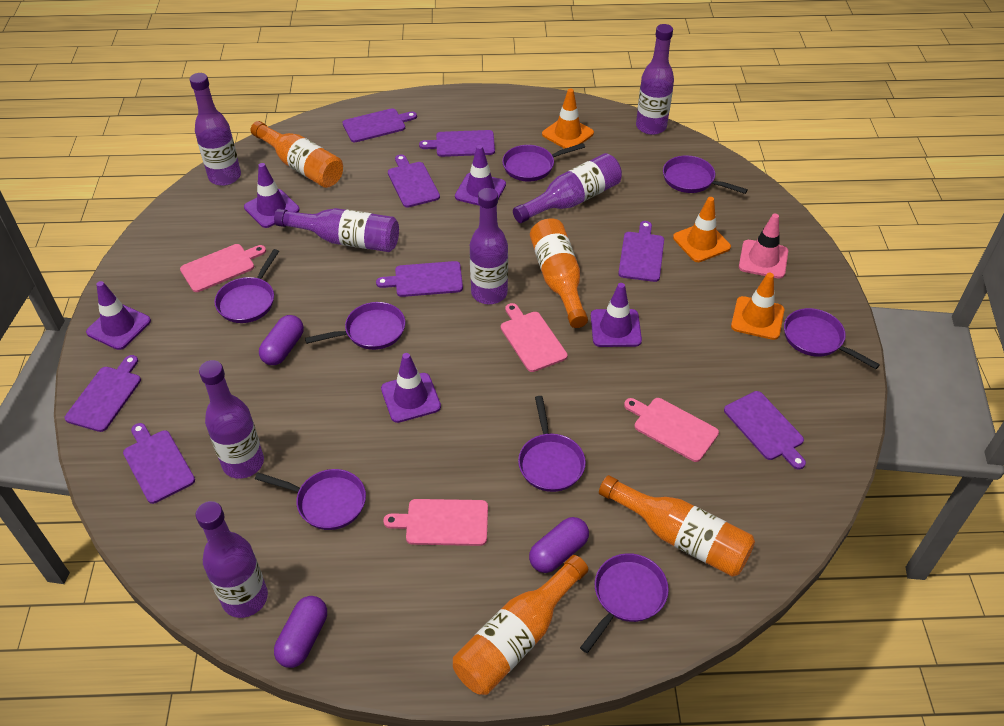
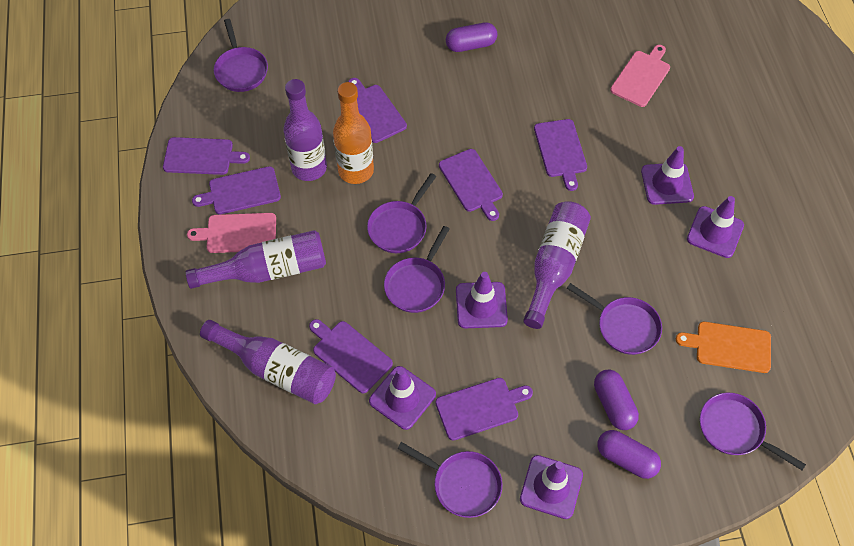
orange bottle: [251,121,343,188] [453,555,588,695] [530,218,588,328] [599,475,755,577] = 4 -> [333,82,374,184] = 1
orange cutting board: none = 0 -> [676,322,771,373] = 1
orange traffic cone: [542,89,594,149] [673,197,731,262] [731,273,784,340] = 3 -> none = 0
pink cutting board: [180,244,266,292] [383,499,488,546] [501,303,568,372] [624,398,719,462] = 4 -> [187,213,276,253] [610,45,670,107] = 2
pink traffic cone: [739,214,788,278] = 1 -> none = 0
purple bottle: [190,73,241,186] [195,501,268,618] [199,360,264,479] [274,208,399,252] [470,188,508,304] [513,153,622,223] [636,24,674,135] = 7 -> [185,230,326,289] [200,320,336,404] [283,79,327,181] [523,201,591,329] = 4
purple cutting board: [65,355,141,432] [123,423,195,504] [342,108,417,142] [376,261,463,297] [388,154,440,208] [419,130,495,157] [618,221,664,282] [724,391,806,470] = 8 -> [163,137,250,175] [192,166,281,214] [309,319,393,393] [348,78,407,143] [435,378,533,441] [439,149,503,221] [534,119,587,191] = 7
purple pan: [215,249,279,323] [255,469,366,530] [305,302,405,350] [502,143,585,182] [518,396,586,492] [580,553,669,653] [663,156,748,194] [784,308,880,369] = 8 -> [214,19,268,92] [367,173,436,253] [384,226,449,313] [397,442,502,518] [567,283,662,355] [700,393,806,470] = 6

